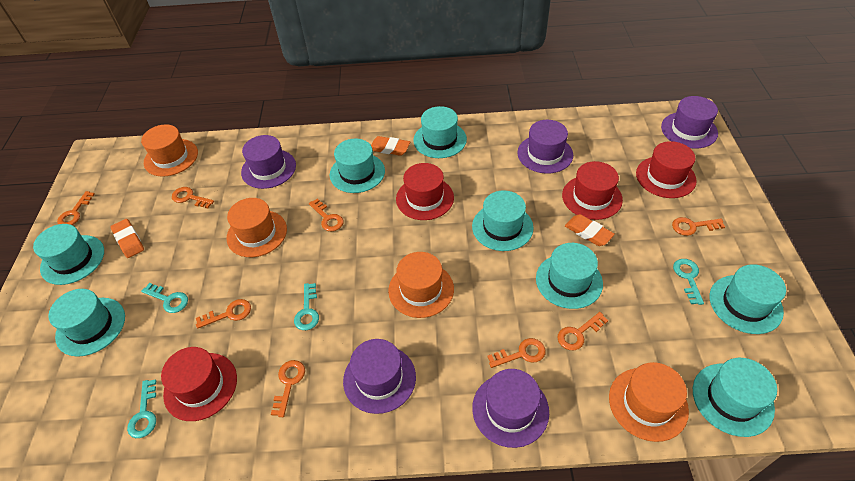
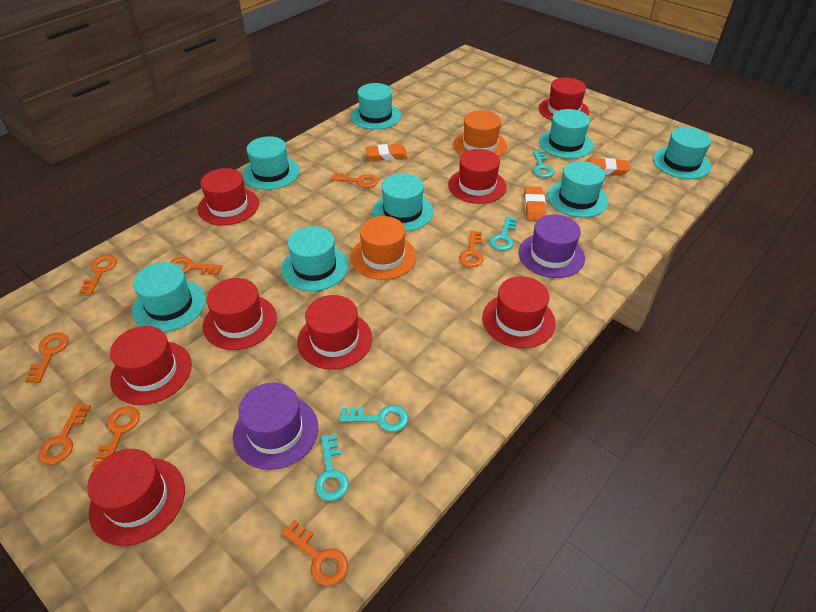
orange hat: [141,124,198,177] [226,198,287,257] [388,252,454,318] [609,362,689,442] = 4 -> [351,216,417,280] [453,110,507,157] = 2
purple hat: [241,135,296,189] [343,339,416,414] [472,369,549,448] [517,120,573,174] [661,96,718,149] = 5 -> [233,383,318,470] [519,215,585,278] = 2
red hat: [161,347,237,421] [396,163,454,220] [562,161,623,220] [636,141,697,198] = 4 -> [87,449,185,546] [110,326,192,405] [197,168,259,226] [203,278,277,350] [297,295,372,370] [448,149,507,204] [482,276,556,348] [539,78,589,121] = 8

